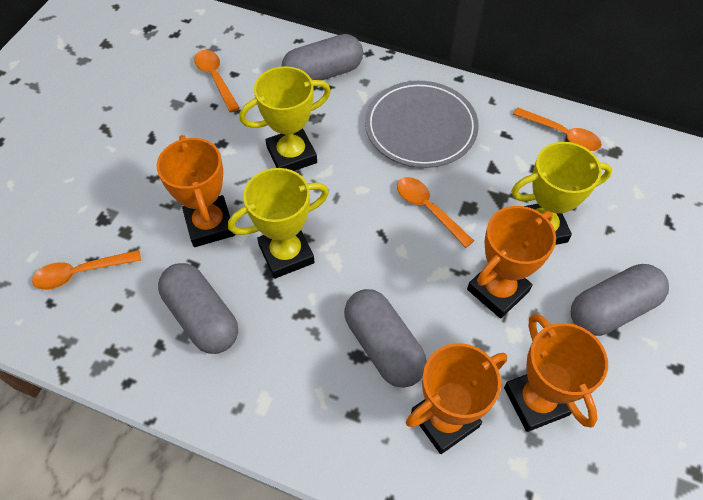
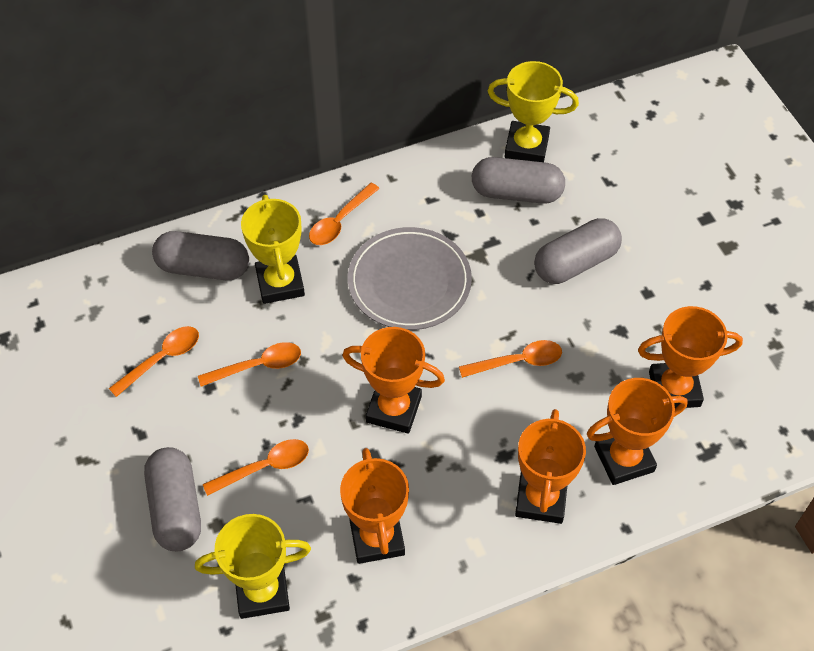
orange spoon: [32,250,141,290] [194,50,240,112] [397,177,474,248] [513,107,602,151] = 4 -> [109,326,199,397] [198,342,301,386] [203,439,309,496] [309,183,380,245] [459,340,562,378] = 5
orange trophy: [156,135,235,247] [406,343,507,454] [467,206,556,318] [504,313,608,432] = 4 -> [340,448,409,564] [342,327,445,434] [515,409,586,524] [587,378,688,485] [638,306,743,408] = 5

